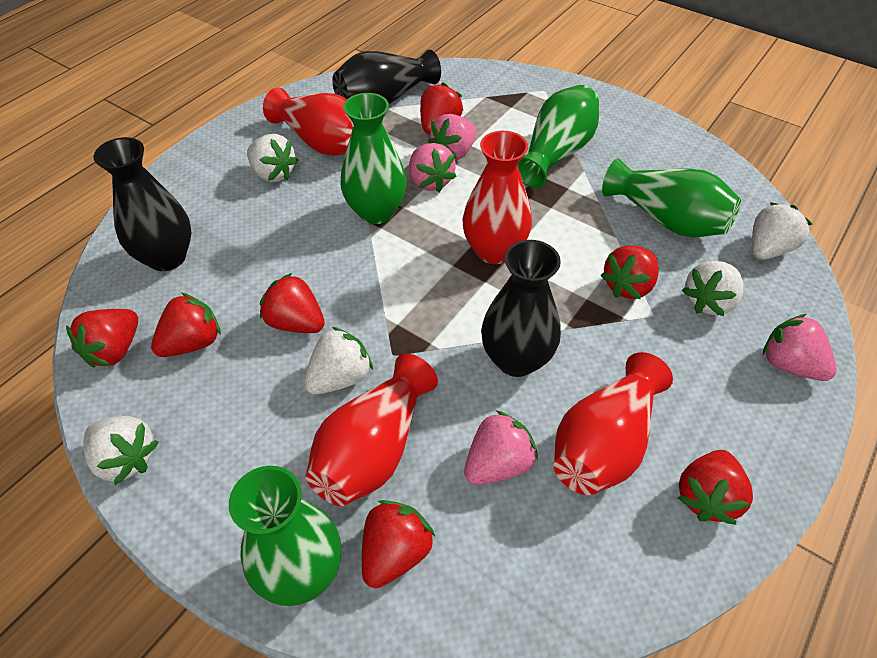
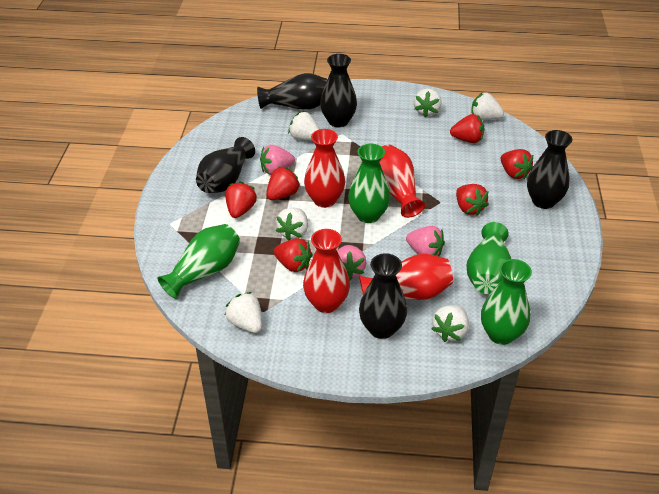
black vase: [94,137,191,271] [332,50,441,104] [481,240,561,377] = 3 -> [196,137,255,193] [257,73,327,110] [320,54,357,127] [359,253,407,339] [527,130,573,209] = 5
pink strawberry: [409,143,457,192] [428,114,477,161] [464,410,538,485] [763,314,837,381] = 4 -> [260,145,295,175] [337,245,366,281] [406,226,445,257] = 3
red strawberry: [66,309,138,368] [151,293,221,357] [260,273,325,333] [362,500,435,588] [420,83,464,134] [600,245,659,299] [677,450,753,525] = 7 -> [225,181,257,218] [266,167,301,200] [274,238,313,272] [450,114,485,143] [456,184,489,216] [501,149,533,179] = 6
white strawberry: [83,416,159,485] [247,134,298,182] [304,327,373,395] [682,261,743,316] [752,202,812,260] = 5 -> [225,292,262,333] [276,208,308,240] [288,111,319,140] [414,89,442,117] [431,305,469,342] [471,93,504,120] = 6

